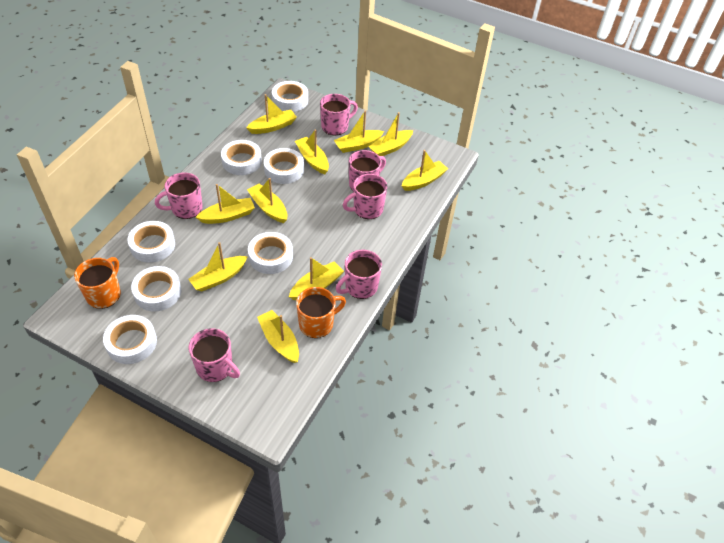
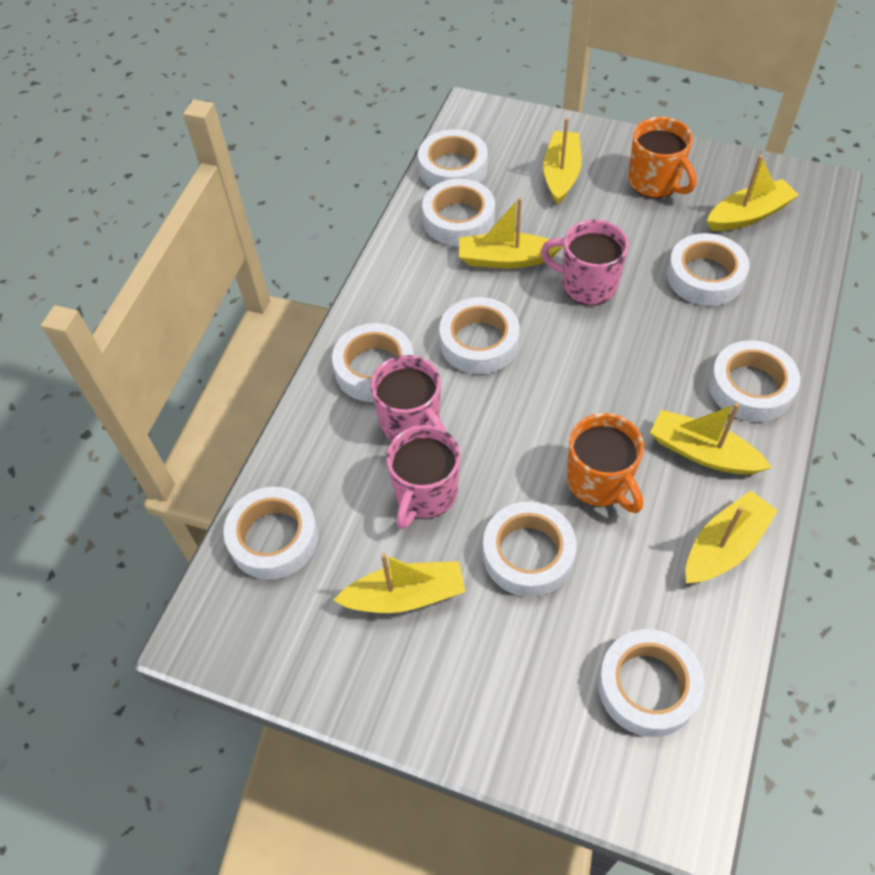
pink mug: [155,173,203,219] [188,328,240,382] [320,94,358,135] [336,250,382,299] [343,174,387,219] [349,150,386,190] = 6 -> [370,355,446,441] [386,425,460,529] [541,220,629,305] = 3
white tape: [103,315,157,364] [127,221,175,263] [131,266,181,311] [221,140,262,175] [248,232,293,274] [264,148,304,184] [272,81,308,112] = 7 -> [223,487,318,580] [332,323,413,402] [418,129,488,188] [422,179,495,246] [439,297,520,374] [483,501,577,597] [598,629,704,737] [667,233,749,306] [709,340,800,422] = 9
yellow boat: [188,242,248,292] [196,184,255,224] [246,94,297,134] [247,178,287,223] [257,310,299,363] [289,257,344,300] [295,129,329,174] [334,110,384,153] [368,112,413,156] [402,150,448,191] = 10 -> [333,553,465,613] [459,197,563,268] [543,117,582,205] [650,403,772,475] [686,491,778,584] [707,155,799,231] = 6

